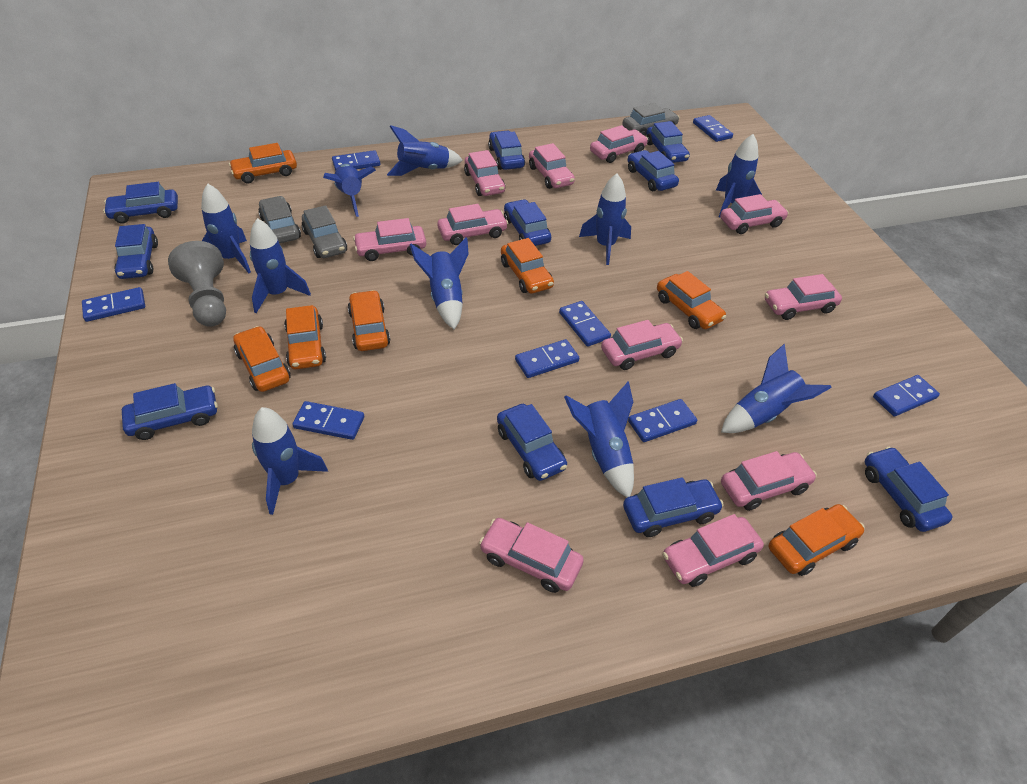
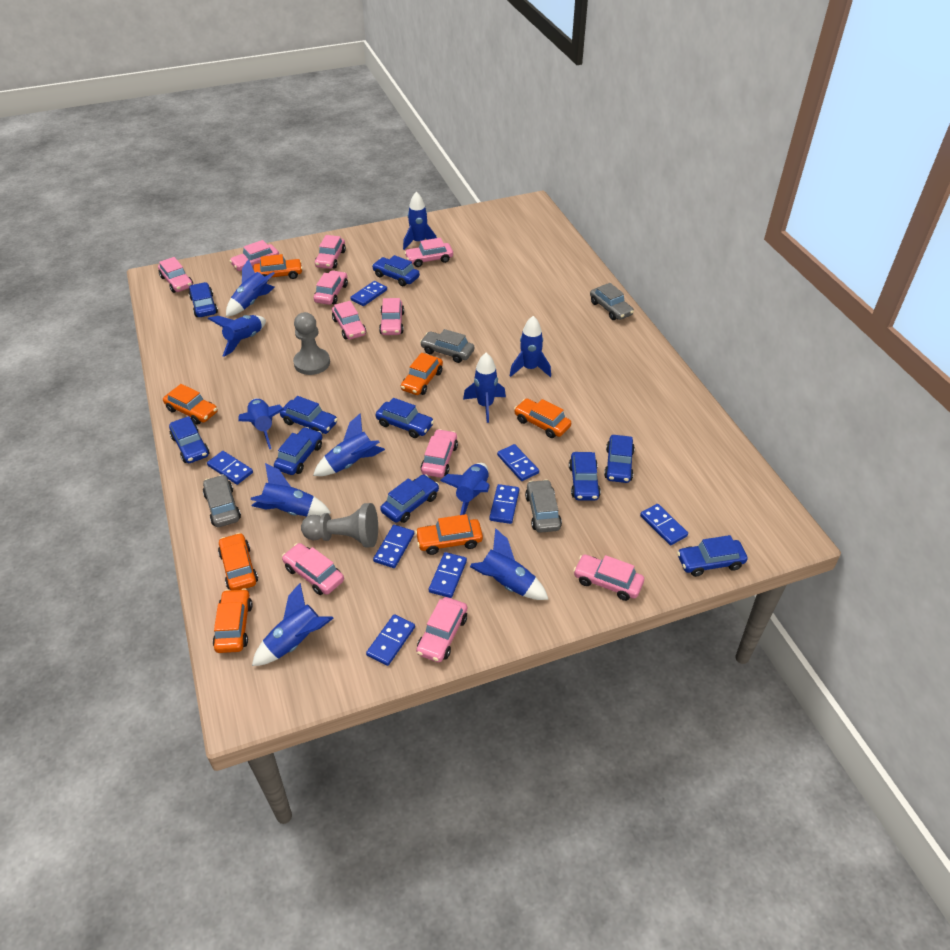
blue rocket: [201,183,251,273] [250,218,311,313] [252,407,328,515] [323,164,376,217] [387,125,463,176] [410,237,469,330] [564,381,634,497] [579,173,631,265] [716,134,762,218] [721,344,832,433] = 10 -> [208,315,266,357] [226,259,275,316] [238,398,284,449] [251,463,331,517] [252,583,334,666] [313,413,385,476] [403,192,437,250] [440,463,490,515] [463,353,506,423] [470,528,549,600] [510,316,551,377] = 11
grey car: [258,196,301,244] [302,205,347,258] [622,103,679,136] = 3 -> [203,474,241,527] [420,329,474,363] [525,479,562,533] [590,283,634,320] = 4
grey pawn: [168,241,226,327] = 1 -> [293,312,330,375] [301,503,378,547] = 2

